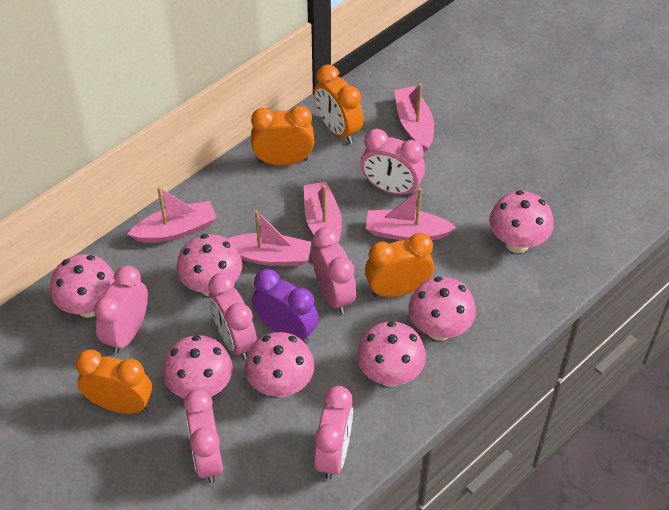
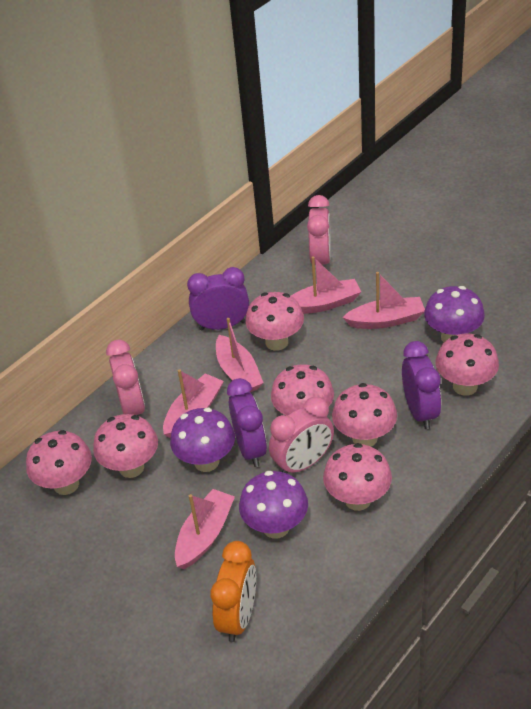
orange clock: [75,350,152,414] [251,106,314,166] [314,64,364,143] [365,233,434,297] = 4 -> [210,541,256,642] = 1
pink clock: [94,265,148,354] [184,389,223,483] [208,273,257,360] [312,227,356,314] [314,386,353,480] [361,129,425,196] = 6 -> [106,339,145,415] [269,397,334,473] [307,195,331,265] = 3
purple clock: [252,269,319,344] = 1 -> [187,267,249,330] [227,378,267,467] [402,341,441,429] = 3
purple mushroom: none = 0 -> [170,408,235,472] [239,471,308,539] [424,286,485,342] = 3

